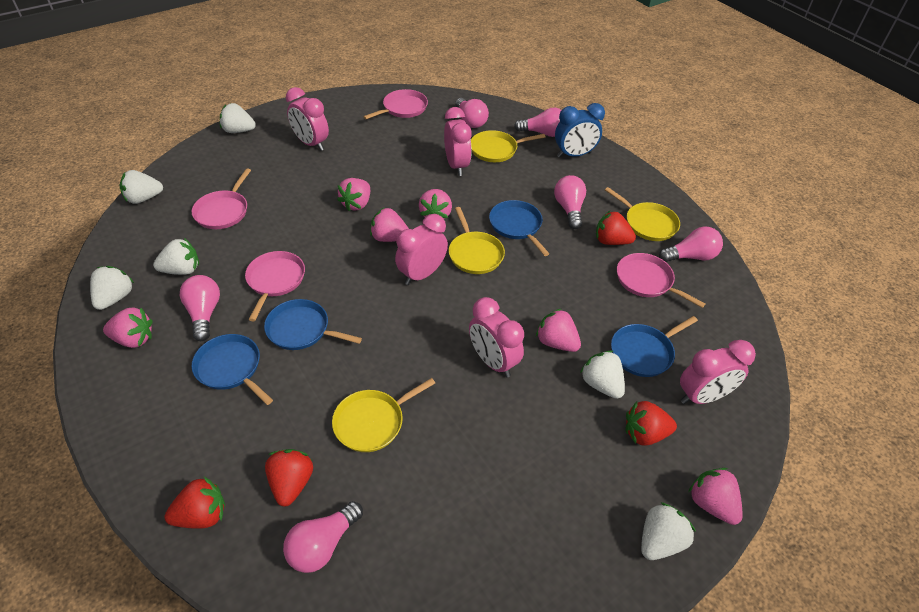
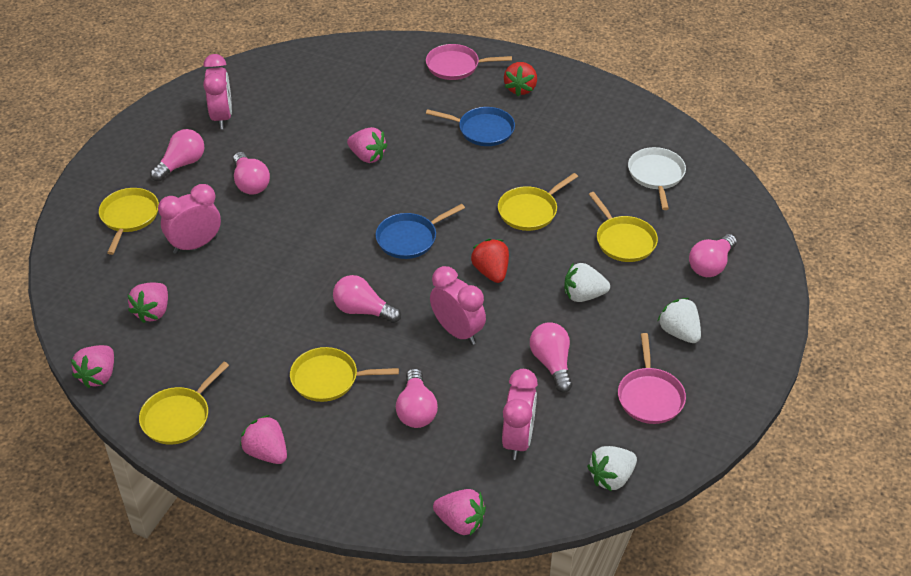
blue clock: [555,103,605,158] = 1 -> none = 0
blue pan: [192,334,273,405] [264,299,362,350] [489,200,549,256] [611,316,698,377] = 4 -> [375,204,465,259] [426,107,515,146] = 2
pink clock: [286,87,329,151] [395,214,448,285] [444,107,472,176] [469,297,524,377] [680,340,756,404] = 5 -> [158,184,221,254] [203,54,232,129] [430,266,486,345] [502,369,538,460] = 4
pink pan: [192,168,251,229] [245,251,305,321] [363,89,428,119] [617,253,706,308] = 4 -> [426,44,512,80] [618,333,686,424] = 2
pink strawberry: [103,307,152,348] [337,178,370,211] [370,207,409,242] [419,189,452,219] [536,308,581,352] [688,468,743,525] = 6 -> [71,345,114,388] [127,282,168,323] [240,415,287,464] [347,127,388,163] [433,489,486,535] = 5
red strawberry: [164,477,225,529] [265,449,313,507] [596,211,636,245] [626,401,677,446] = 4 -> [471,239,509,283] [504,62,537,96] = 2
white pan: none = 0 -> [628,147,686,210] = 1
white strawberry: [90,266,134,310] [120,170,163,204] [153,238,199,275] [220,103,256,133] [580,351,625,399] [641,502,696,560] = 6 -> [564,263,610,302] [587,446,637,491] [658,298,701,343] = 3
yellow pan: [332,378,435,452] [449,207,505,274] [471,130,546,162] [605,187,680,241] = 4 -> [99,188,159,255] [139,362,229,445] [290,347,399,402] [498,173,578,231] [589,192,658,262] = 5

